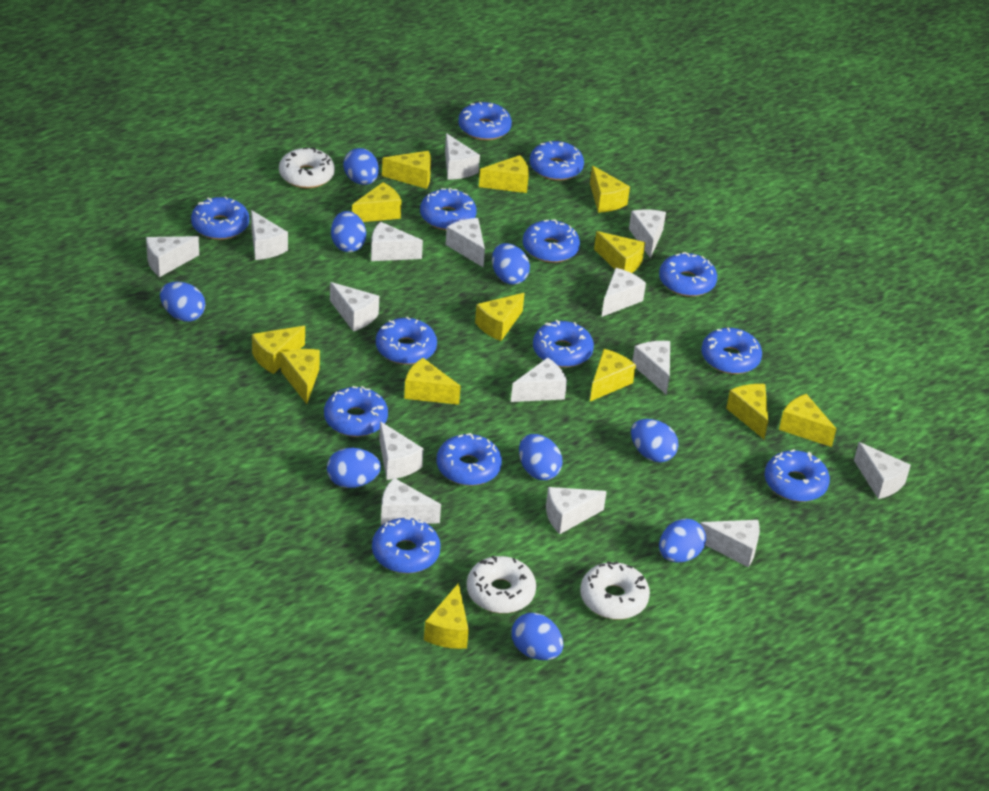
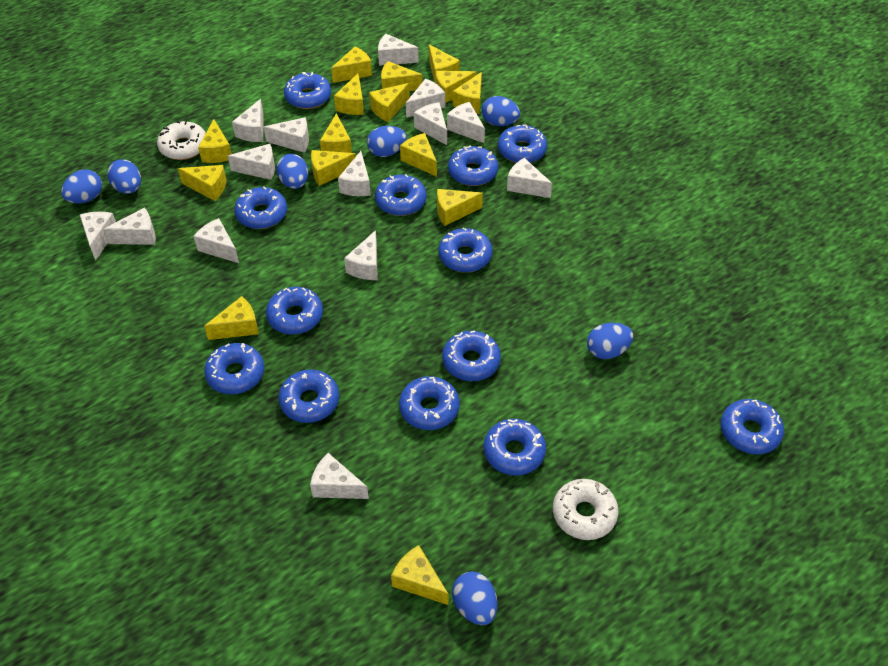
blue egg: [160,282,205,322] [327,448,381,488] [331,211,366,252] [343,148,379,185] [492,243,530,285] [511,613,563,660] [519,434,563,480] [631,419,679,462] [659,518,706,563] = 9 -> [61,169,102,204] [107,159,141,194] [276,154,308,189] [367,126,407,157] [452,572,497,625] [482,96,520,126] [587,323,634,359] = 7
white cheese: [146,236,199,277] [251,210,288,260] [330,282,379,332] [371,222,423,261] [379,421,424,480] [381,478,441,525] [445,133,480,180] [445,218,485,267] [511,358,567,402] [546,487,607,534] [602,268,646,317] [629,209,666,258] [632,341,670,395] [700,520,760,567] [854,442,911,499] = 15 -> [80,212,116,260] [103,207,156,245] [193,218,239,263] [228,144,275,180] [232,99,263,142] [263,117,309,153] [310,453,369,499] [338,151,371,196] [344,230,378,280] [378,34,419,66] [406,79,445,118] [414,102,447,145] [447,102,485,143] [507,158,552,198] = 14
white donut: [279,147,335,188] [467,555,536,613] [580,561,650,620] = 3 -> [157,121,206,160] [553,479,618,540] = 2
yellow cheese: [252,326,305,374] [281,349,320,404] [352,182,402,222] [382,151,431,189] [404,358,461,405] [424,583,469,649] [475,293,525,341] [479,155,529,193] [590,165,630,213] [590,349,636,401] [594,231,645,273] [726,384,768,439] [779,394,836,447] = 13 -> [178,165,226,201] [198,119,232,163] [204,296,259,340] [311,150,356,186] [320,113,352,153] [331,47,372,83] [334,73,364,115] [369,83,410,122] [381,61,423,91] [391,545,449,605] [400,133,437,177] [429,45,460,83] [436,71,477,103] [437,189,483,226] [453,72,482,114] = 15

